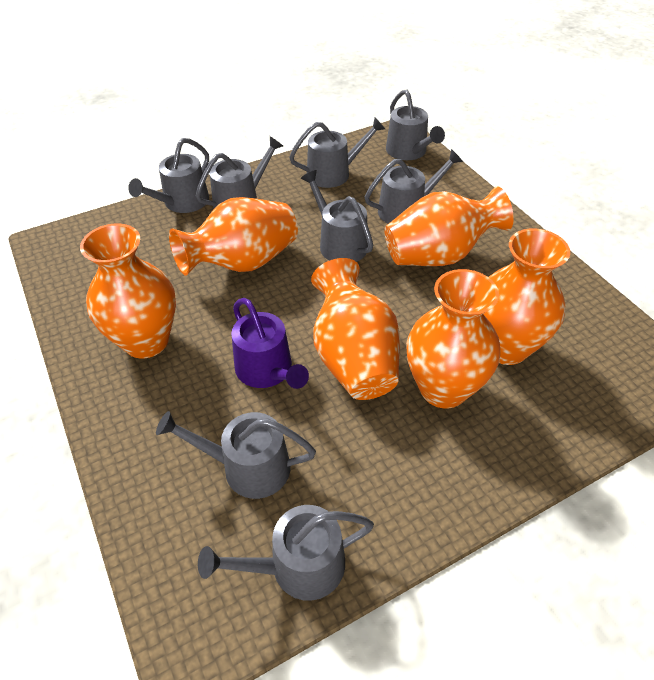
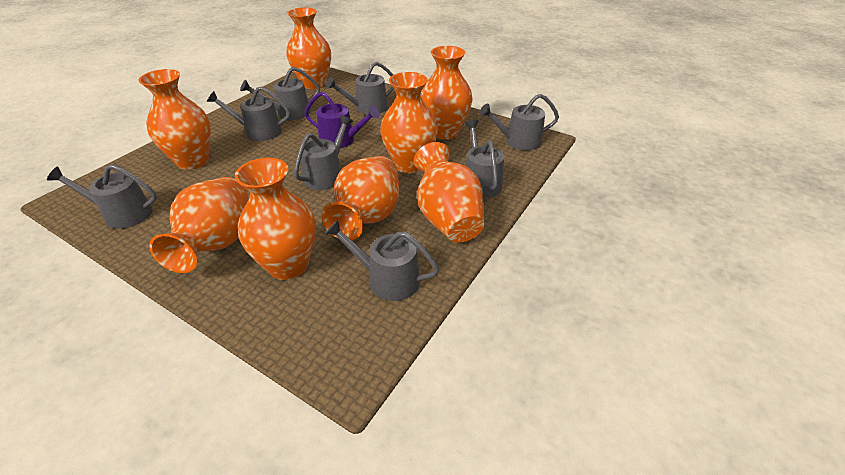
orange vase: [80,223,176,359] [169,197,298,276] [311,258,400,400] [384,186,514,266] [406,269,500,409] [484,228,570,365] = 6 -> [139,69,211,170] [149,177,249,273] [235,158,316,280] [286,7,331,89] [321,156,399,240] [380,72,438,173] [414,142,484,243] [421,46,472,140] = 8

